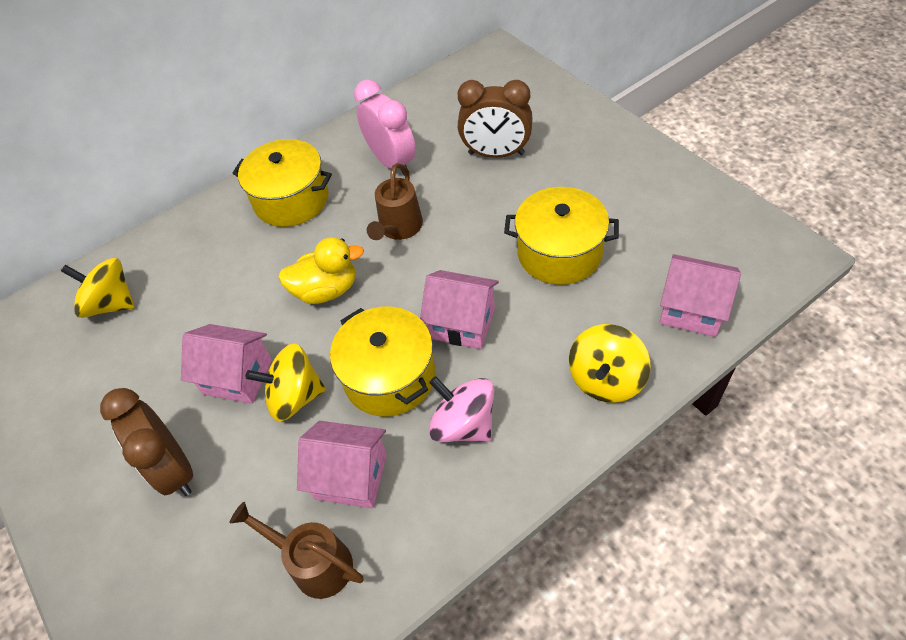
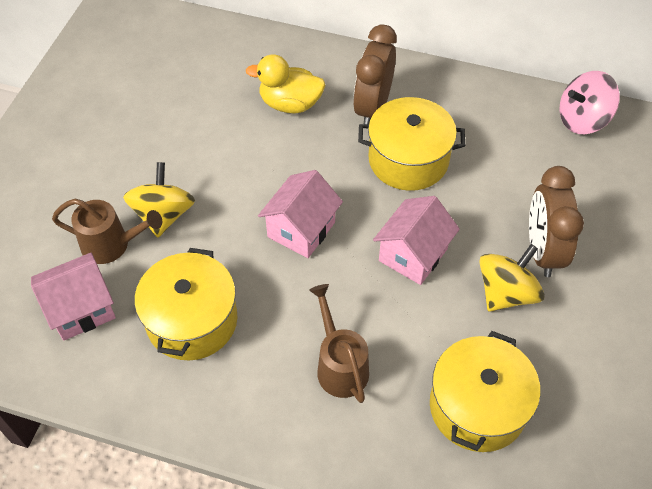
pink clock: [354,79,416,176] = 1 -> none = 0
pink house: [181,324,272,404] [297,421,387,508] [420,270,499,349] [659,254,741,337] = 4 -> [31,253,116,341] [258,170,343,258] [373,196,460,285] = 3
yellow spinning top: [61,258,134,318] [246,343,326,422] [569,324,651,403] = 3 -> [123,162,195,238] [480,244,545,312] = 2

